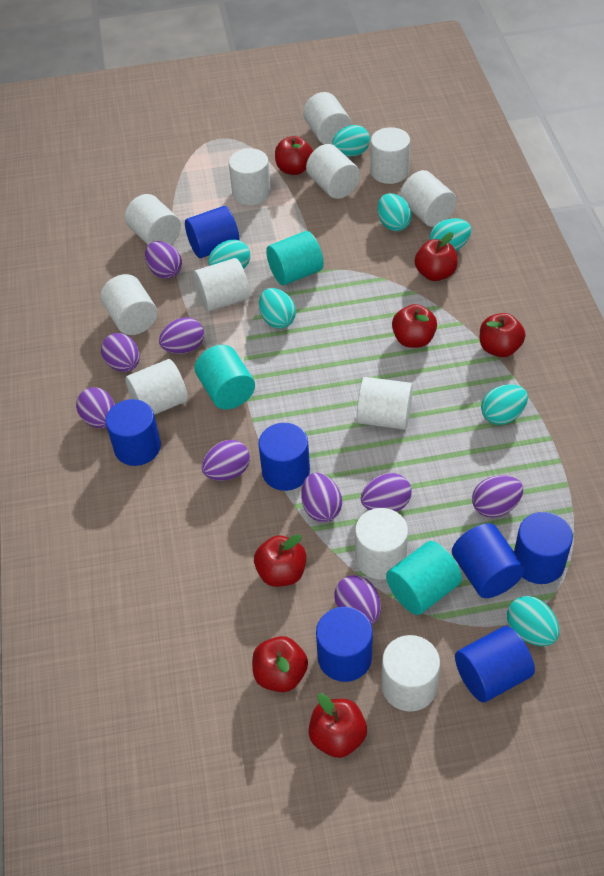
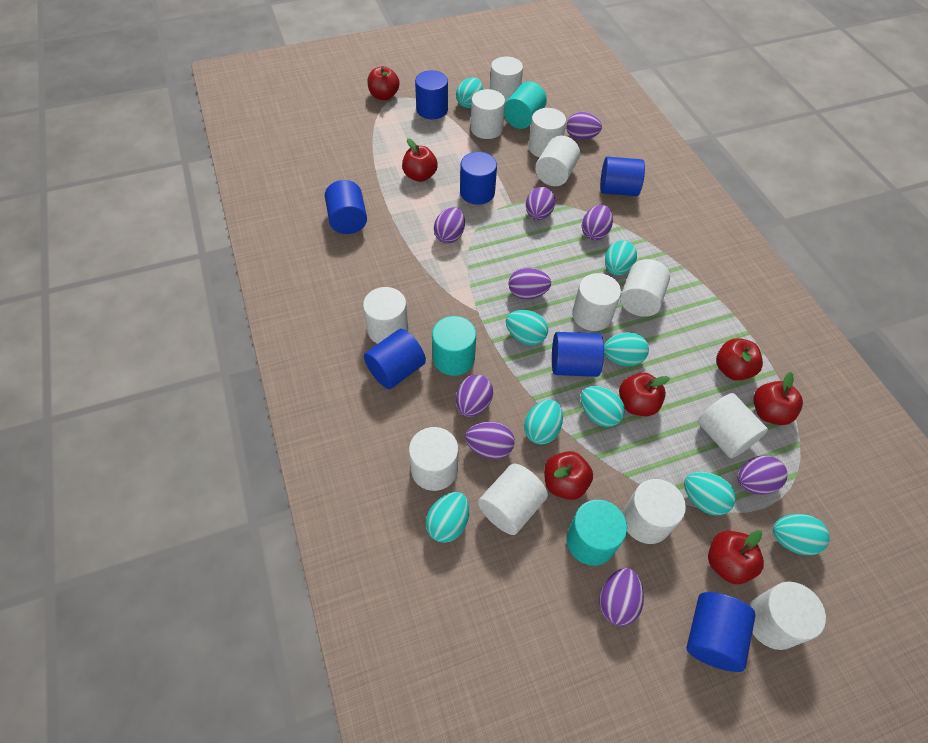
turquoise egg: [208,239,250,269] [259,288,296,329] [332,125,370,157] [377,193,412,231] [430,218,471,251] [481,384,528,425] [507,596,559,646] = 7 -> [426,492,469,543] [456,77,483,108] [506,310,548,345] [524,399,563,445] [580,386,625,427] [604,332,649,366] [605,240,637,276] [684,472,736,516] [773,514,830,555] = 9

